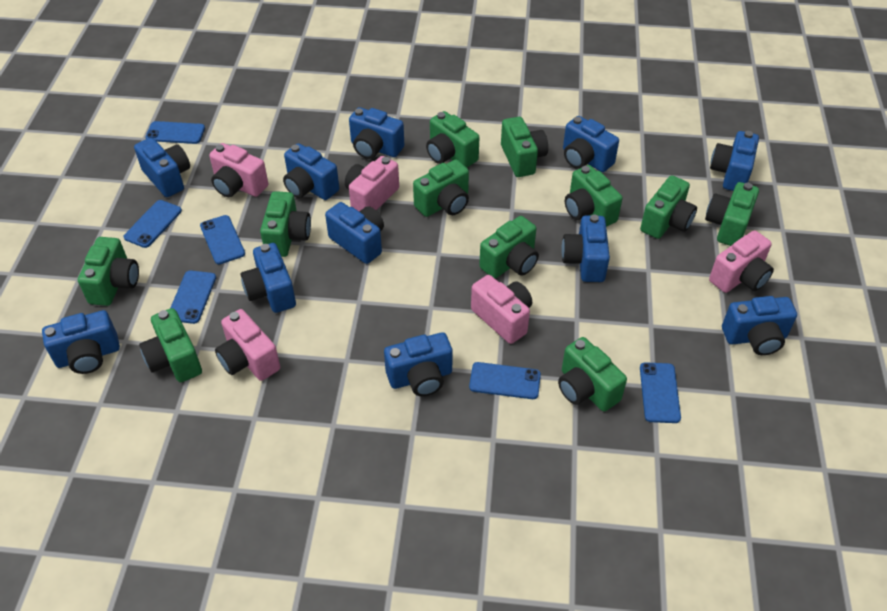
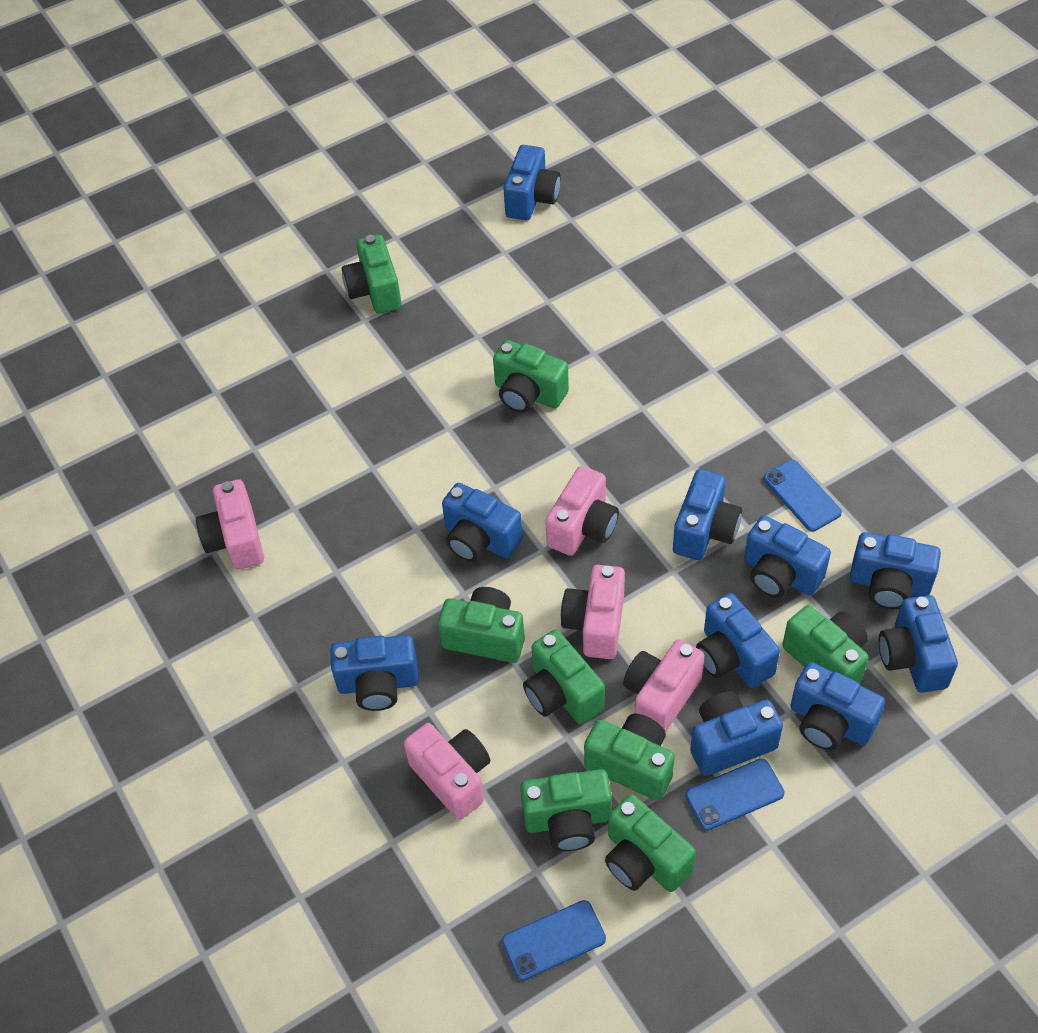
blue camera: [42,310,120,374] [134,137,190,197] [241,243,296,313] [283,143,339,200] [325,202,384,264] [349,107,404,159] [384,332,453,396] [561,214,610,282] [563,116,619,172] [710,131,759,191] [722,296,797,355] = 11 -> [330,635,419,711] [442,483,523,562] [504,145,561,220] [673,469,742,560] [690,691,783,776] [696,593,780,688] [744,515,831,598] [790,662,885,750] [850,532,941,609] [879,595,958,693] = 10
blue phone: [124,200,182,248] [145,121,205,144] [170,270,216,324] [200,215,245,264] [469,362,541,399] [640,362,681,423] = 6 -> [502,900,606,980] [685,758,785,830] [764,460,842,531] = 3
green camera: [78,237,139,306] [139,308,202,382] [260,191,311,257] [413,160,469,217] [426,111,480,168] [479,216,539,278] [501,117,548,177] [558,337,627,412] [565,165,623,227] [640,175,697,239] [705,182,759,246] = 11 -> [342,235,402,314] [438,587,525,663] [493,340,569,413] [520,769,612,851] [523,629,605,724] [584,714,675,801] [605,794,696,892] [782,605,869,683] = 8

